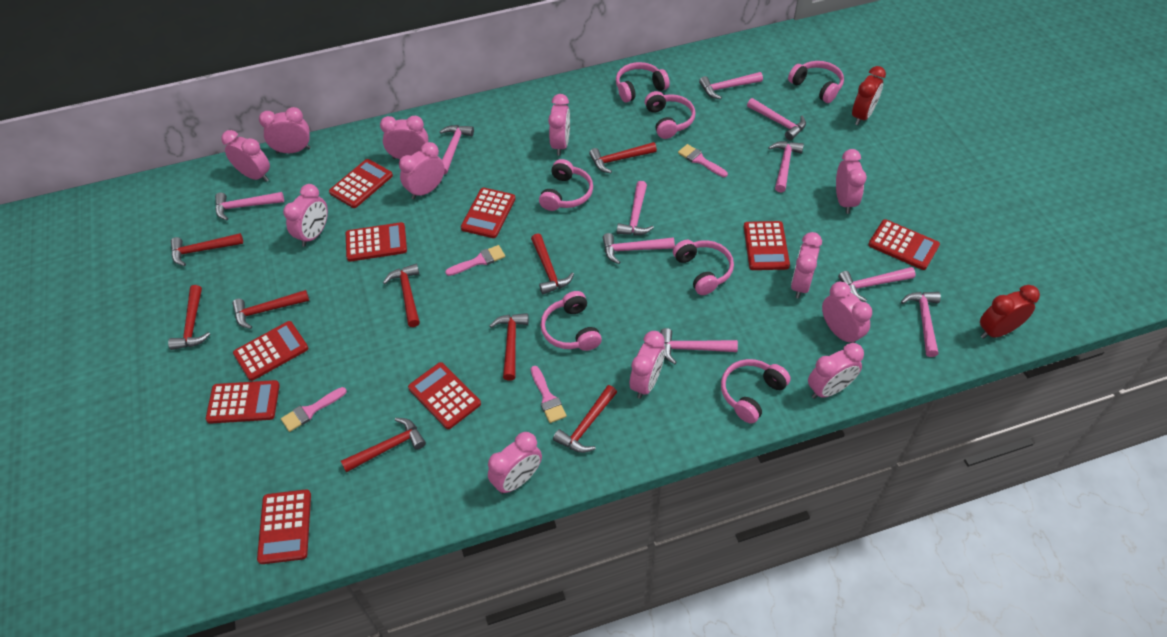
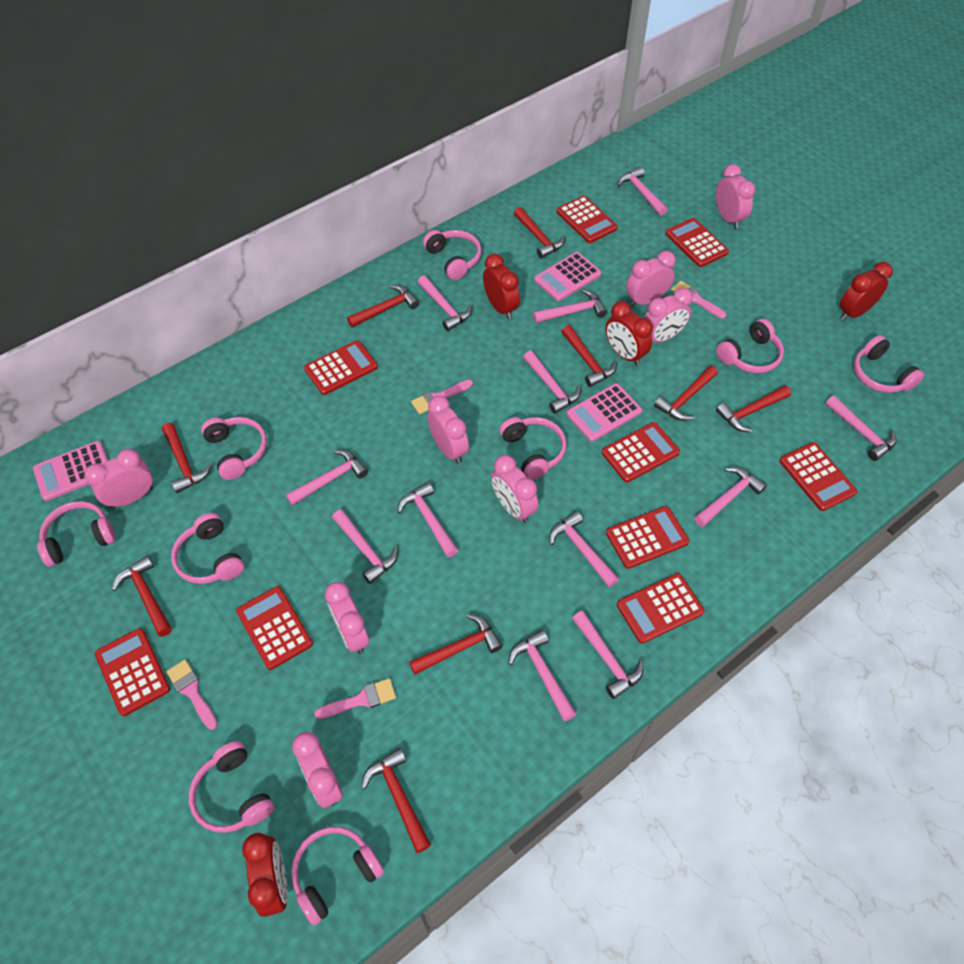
pink calculator: none = 0 -> [33,441,108,501] [534,252,602,301] [566,383,642,442] = 3
pink clock: [221,130,270,182] [259,107,311,154] [283,184,328,247] [380,116,428,159] [399,142,445,199] [488,432,542,494] [548,94,570,156] [630,331,665,399] [791,232,822,299] [808,343,864,399] [822,282,872,343] [836,149,867,214] = 12 -> [84,449,153,508] [292,732,343,808] [325,582,370,654] [427,396,469,464] [491,455,538,523] [626,251,676,307] [644,288,693,343] [716,164,755,229] = 8
pink hammer: [215,192,284,220] [440,125,474,175] [603,233,675,264] [617,181,654,235] [660,328,738,364] [699,72,763,99] [747,98,806,141] [768,141,804,192] [838,267,916,302] [901,292,941,357] = 10 -> [286,450,368,506] [332,509,398,584] [397,482,458,557] [418,275,472,331] [508,630,576,722] [523,351,581,414] [533,289,607,323] [549,511,619,587] [572,611,643,699] [617,167,668,216] [694,467,767,527] [825,395,897,461] = 12
pink headphones: [539,159,593,211] [541,291,602,351] [616,62,670,102] [645,91,695,139] [673,240,734,295] [721,359,791,424] [788,61,844,103] = 7 -> [37,501,116,567] [171,513,244,584] [189,741,274,833] [201,417,267,480] [291,827,384,925] [423,230,482,280] [499,417,567,480] [716,319,784,373] [854,335,924,393] = 9
red clock: [852,66,886,125] [980,285,1040,339] = 2 -> [242,833,288,917] [483,254,520,320] [605,301,653,366] [840,262,893,321] = 4

